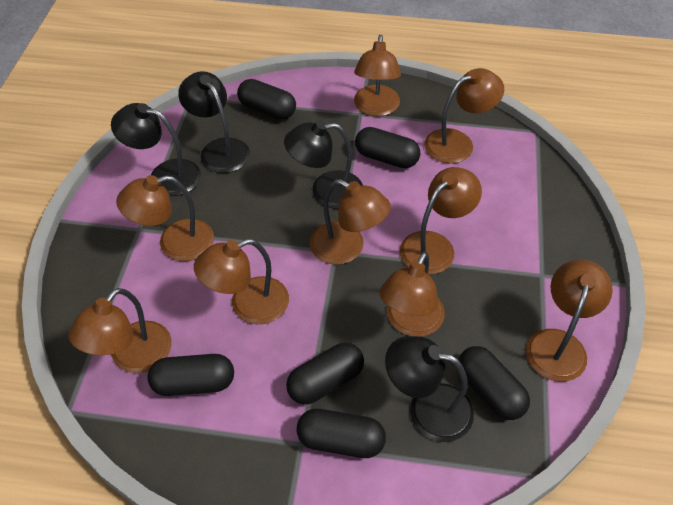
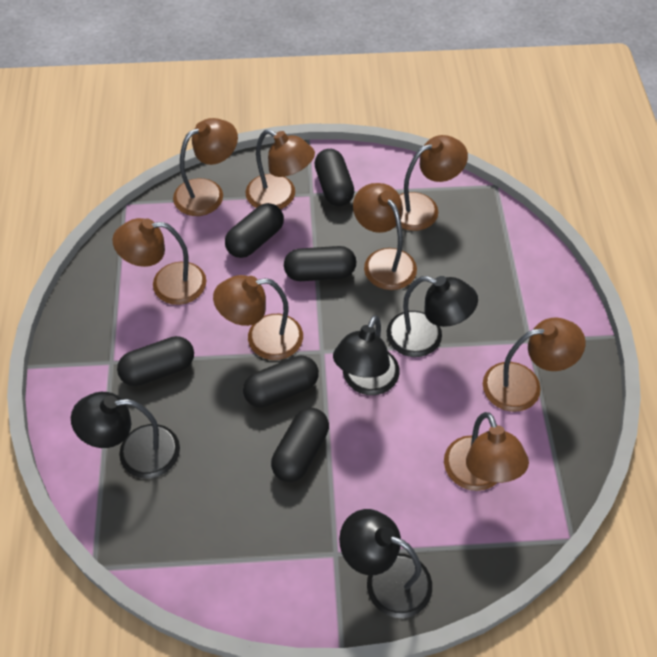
brown lamp: [69,288,172,373] [116,175,214,261] [194,239,289,324] [310,179,391,265] [354,35,401,116] [379,252,445,337] [400,167,482,275] [424,68,504,163] [526,259,613,382] = 9 -> [112,218,206,305] [173,118,238,216] [213,275,303,360] [246,129,315,209] [353,183,417,290] [400,135,468,231] [444,412,529,491] [483,317,586,412] = 8

